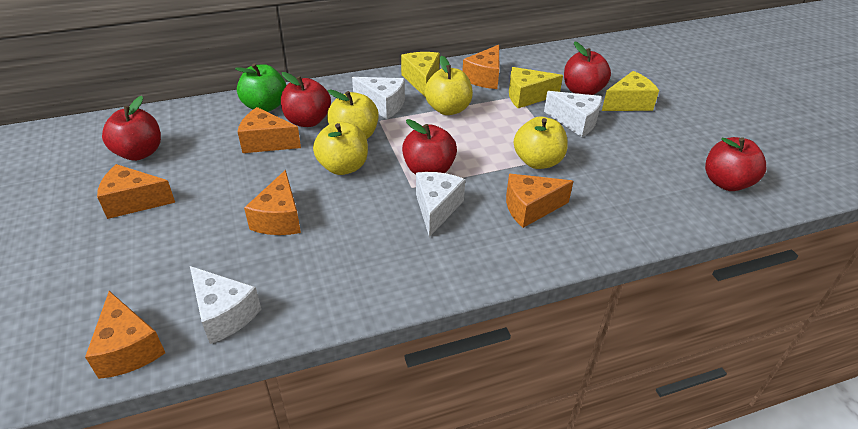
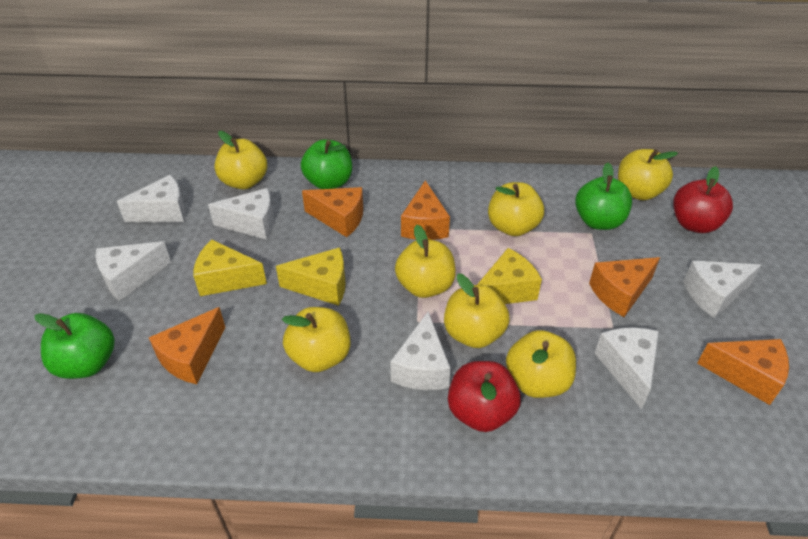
green apple: [235,63,287,112] = 1 -> [35,313,115,379] [301,140,352,189] [575,163,632,230] = 3
orange cheese: [85,291,165,379] [97,164,175,219] [238,107,301,153] [244,170,301,235] [463,45,499,89] [506,174,573,228] = 6 -> [149,307,226,384] [302,187,363,237] [401,181,450,240] [589,257,660,317] [697,339,789,405] = 5
red apple: [102,96,161,161] [281,72,331,127] [402,119,457,175] [564,41,611,95] [705,137,766,191] = 5 -> [448,361,521,432] [673,166,733,233] = 2
white cheese: [190,266,261,344] [352,77,405,119] [416,172,465,237] [544,91,602,137] = 4 -> [95,241,171,301] [117,175,186,223] [208,188,274,240] [390,312,451,390] [594,328,659,409] [683,260,761,318] = 6
yellow apple: [313,121,368,175] [327,89,378,139] [424,56,473,115] [514,117,568,169] = 4 -> [214,131,267,190] [282,307,350,372] [395,225,456,298] [444,274,510,348] [488,182,544,236] [506,330,576,398] [618,149,678,200] = 7

